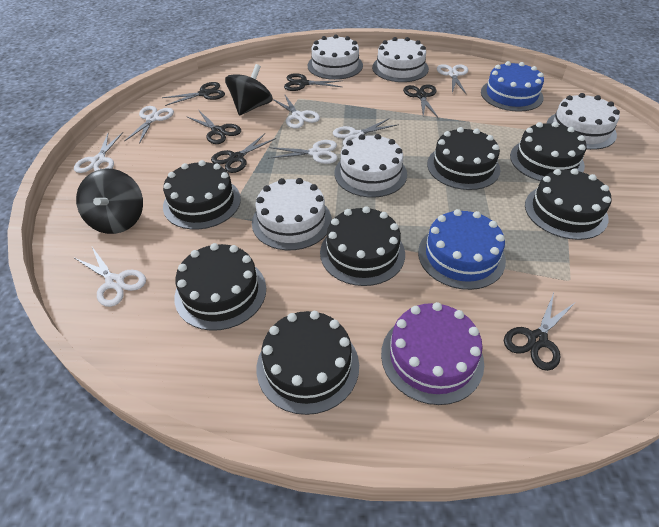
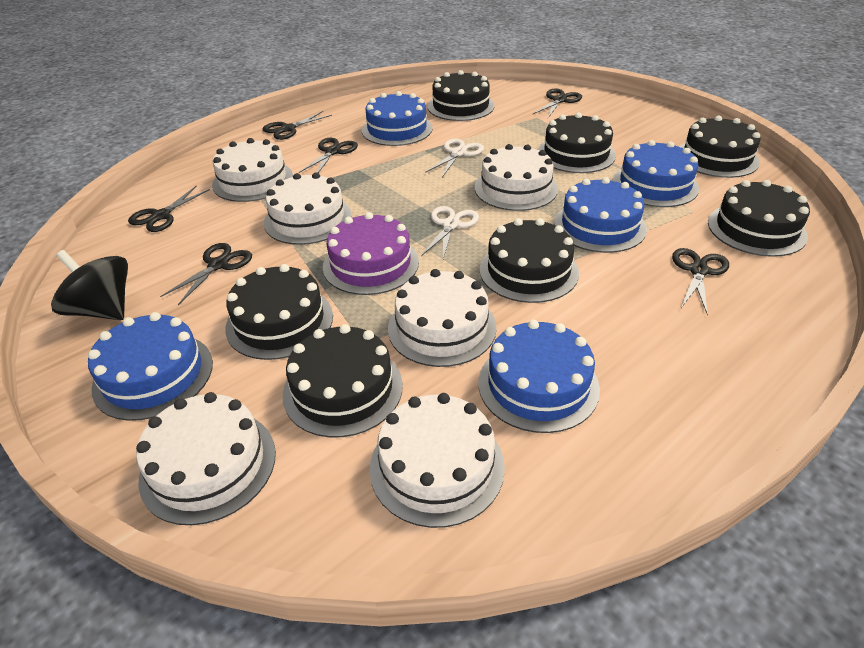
black spinning top: [76,169,143,234] [225,64,273,115] = 2 -> [51,250,128,320] = 1
blue cake: [418,209,506,290] [481,61,544,112] = 2 -> [88,312,213,421] [362,91,433,146] [478,320,600,433] [554,177,647,253] [613,140,699,207] = 5
white cake: [252,178,332,250] [308,34,363,80] [334,134,407,198] [372,37,429,82] [547,93,620,150] = 5 -> [136,392,276,525] [212,138,293,202] [264,173,352,245] [370,393,505,528] [388,269,497,367] [475,144,558,211] = 6
white scissors: [74,132,123,173] [75,247,146,307] [124,106,174,144] [268,140,338,164] [273,95,320,129] [333,118,399,145] [437,64,468,95] = 7 -> [421,206,479,259] [425,138,484,177] = 2

